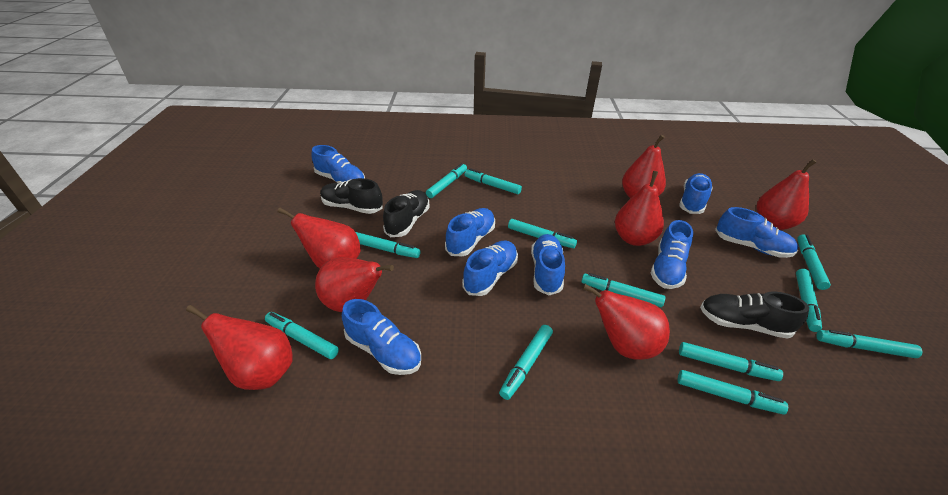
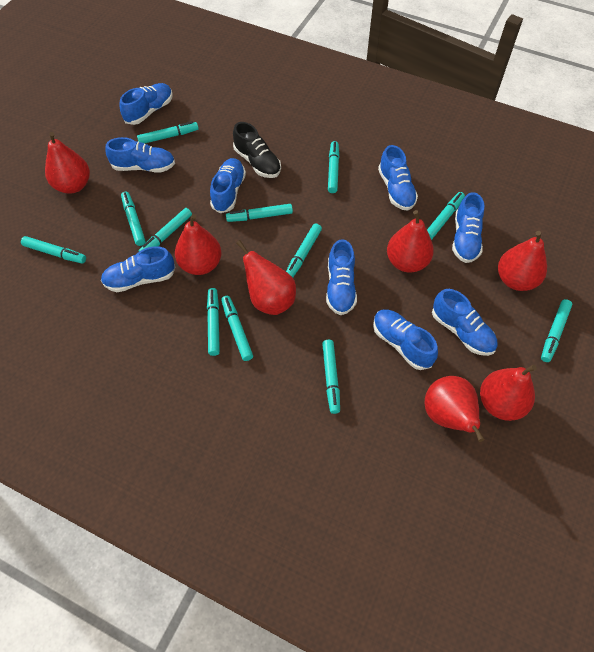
black shoe: [320,178,383,214] [383,190,430,237] [700,292,809,339] = 3 -> [233,122,281,178] = 1
blue shoe: [311,145,365,183] [342,299,421,375] [445,208,495,256] [462,240,518,296] [531,234,565,295] [651,220,693,289] [679,173,713,214] [715,207,798,258] = 8 -> [101,246,175,292] [105,137,175,173] [119,83,173,125] [210,158,246,213] [326,239,357,315] [373,309,438,370] [378,145,418,211] [432,289,497,356] [452,192,485,263] = 9

